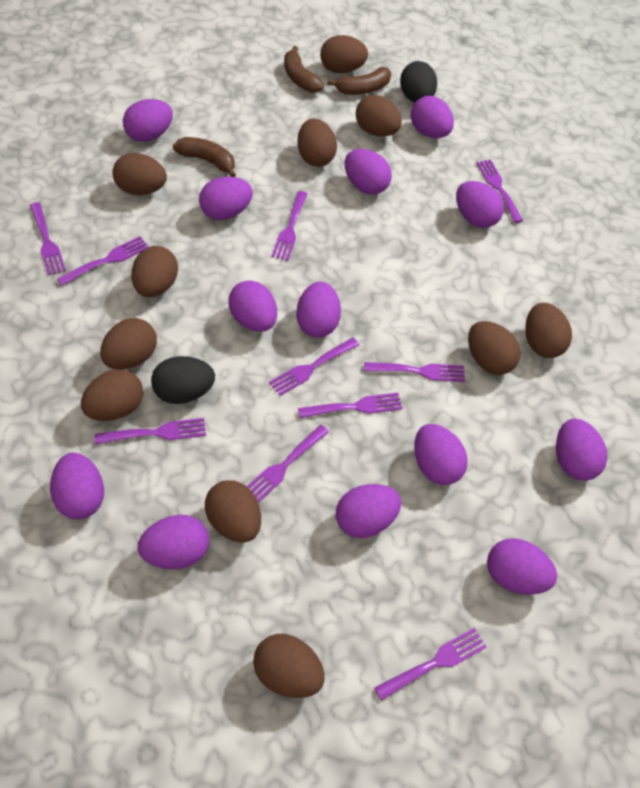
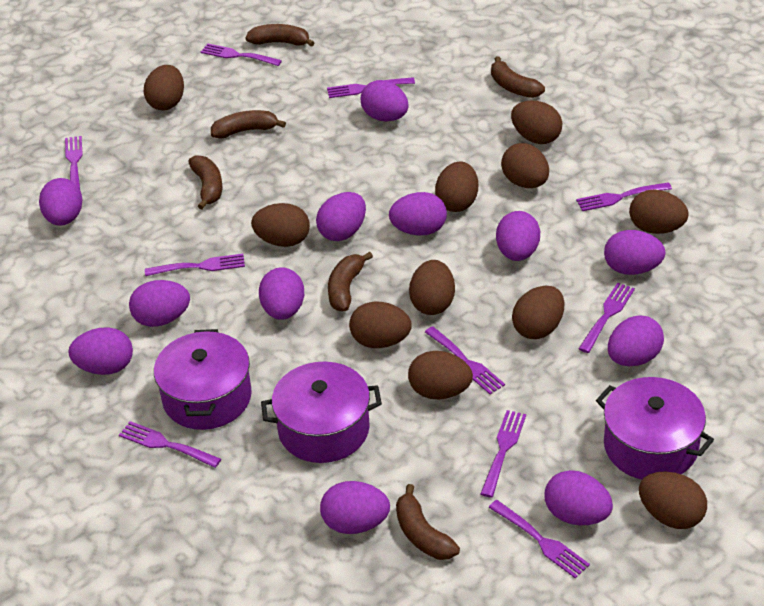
black egg: [151,356,215,404] [400,61,437,103] = 2 -> none = 0
brown banana: [173,137,236,177] [284,46,324,93] [327,67,391,95] = 3 -> [188,155,222,209] [211,110,286,139] [246,24,314,47] [328,252,373,311] [396,484,460,560] [491,56,545,98] = 6
purple egg: [50,453,104,519] [123,99,173,142] [138,515,209,569] [199,177,253,220] [228,280,277,332] [296,282,341,338] [336,484,401,538] [345,149,392,195] [411,96,454,138] [414,424,467,485] [456,181,504,228] [487,538,557,595] [556,418,607,481] = 13 -> [39,178,82,226] [68,327,133,375] [129,280,190,327] [259,267,304,320] [316,192,366,241] [320,481,390,534] [361,80,409,121] [389,192,447,235] [496,211,540,261] [545,470,613,525] [604,230,666,275] [608,315,664,366] = 12
purple pot: none = 0 -> [154,329,252,430] [261,361,382,463] [596,377,714,480] = 3

